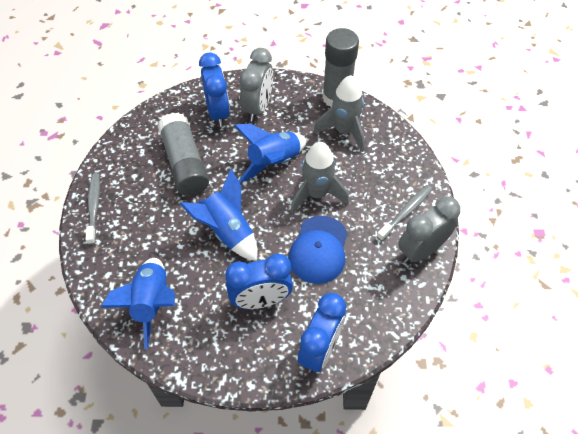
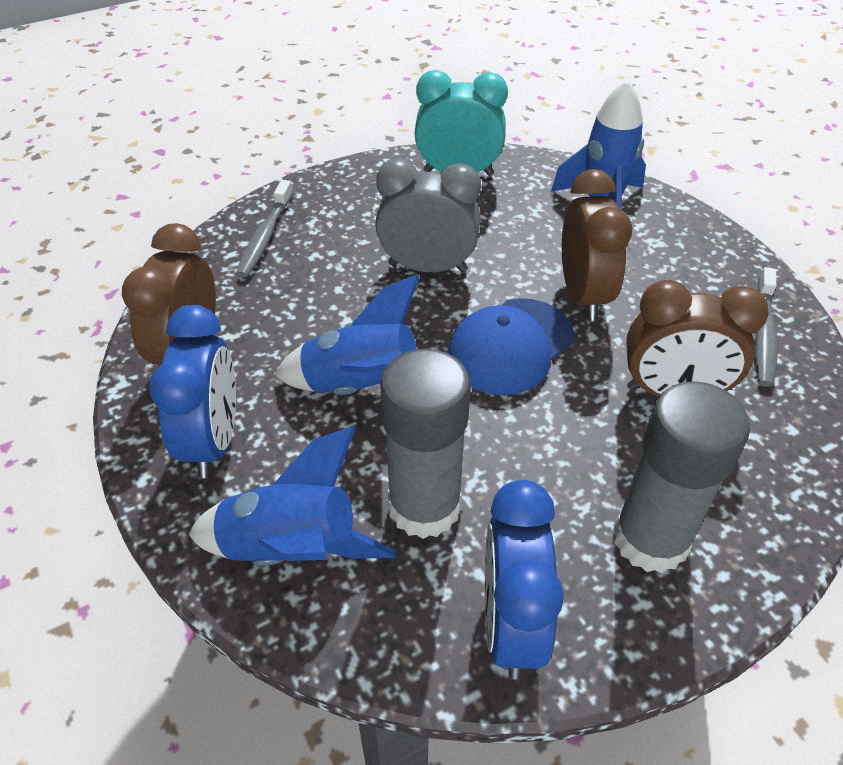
blue clock: [199,53,230,127] [225,254,293,309] [298,293,346,373] = 3 -> [149,305,236,478] [485,480,564,679] = 2
brown clock: none = 0 -> [122,223,216,365] [562,169,632,321] [626,280,769,397] = 3
grey clock: [240,48,273,122] [398,197,460,264] = 2 -> [375,158,481,272] = 1
grey rocket: [290,142,349,213] [313,75,365,152] = 2 -> none = 0
turquoise clock: none = 0 -> [415,70,508,176] = 1

